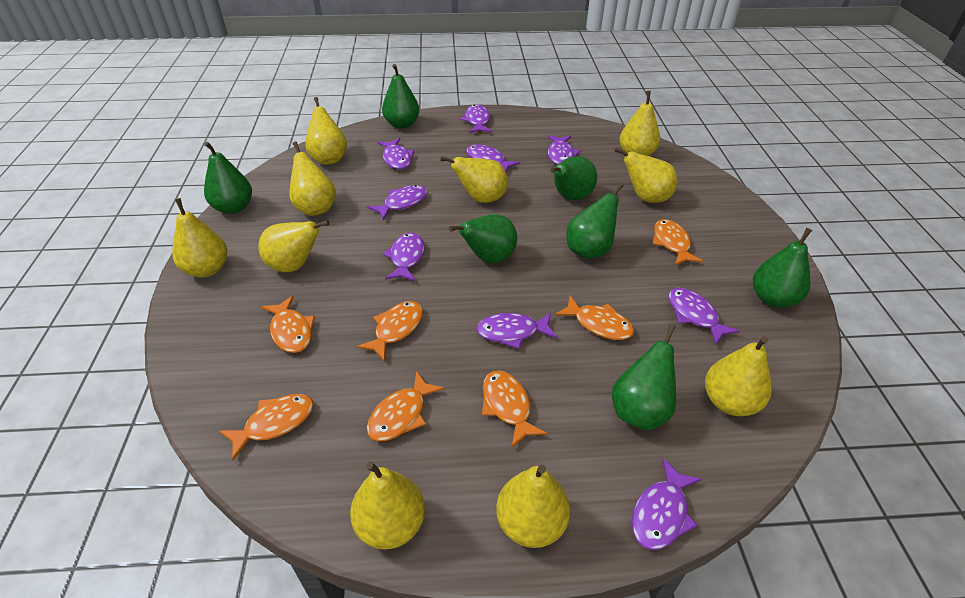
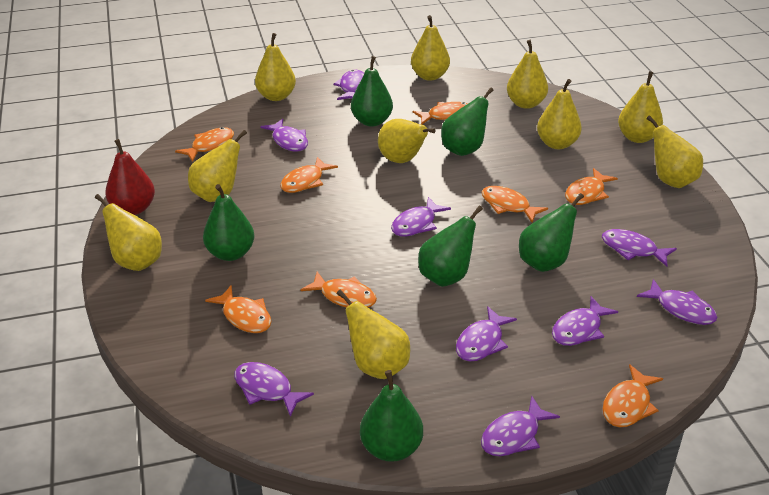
green pear: [204,142,252,214] [382,64,419,129] [449,214,517,263] [550,156,597,200] [566,183,624,259] [612,324,676,430] [753,228,812,308] = 7 -> [203,184,254,261] [351,56,393,126] [360,370,423,462] [418,206,483,287] [441,87,494,156] [519,193,584,272] = 6
orange fish: [219,394,314,460] [261,296,315,353] [357,301,423,361] [367,371,445,441] [482,371,547,447] [555,296,634,340] [653,219,703,265] = 7 -> [175,127,234,162] [205,285,272,333] [280,157,338,193] [301,272,377,307] [413,102,468,124] [482,186,548,223] [565,168,618,205] [603,364,663,427] = 8
red pear: none = 0 -> [105,139,155,215] = 1

